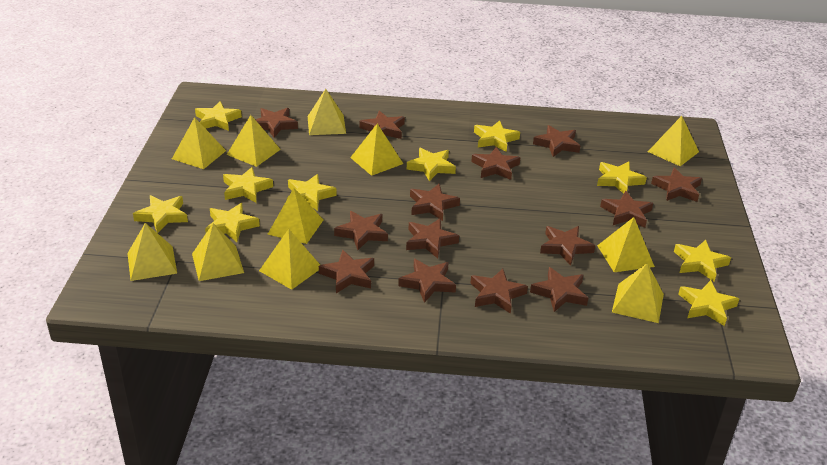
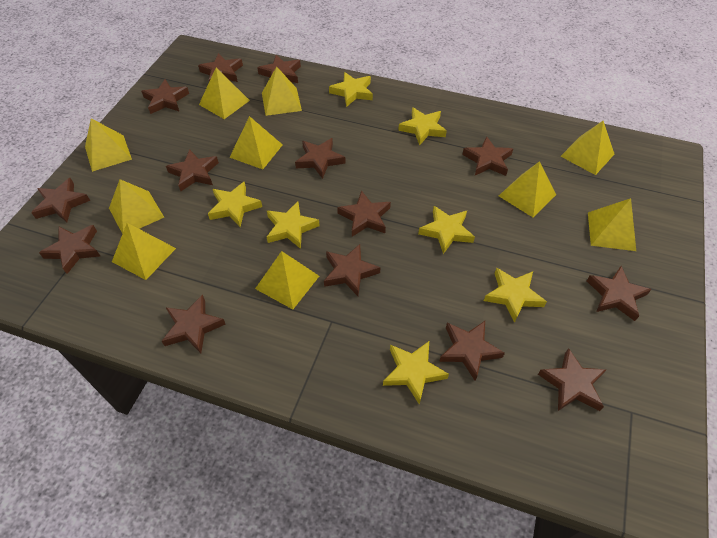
yellow pyramid: [127,223,177,281] [172,117,226,169] [192,223,244,281] [227,115,281,167] [259,229,320,290] [267,188,323,244] [308,89,346,135] [350,124,403,176] [597,217,655,272] [612,263,664,323] [648,116,699,166] = 11 -> [85,118,132,172] [109,179,164,234] [112,223,176,280] [199,68,250,119] [229,116,283,169] [255,251,319,309] [262,67,302,116] [499,161,556,217] [561,121,614,175] [588,198,636,251] = 10
yellow star: [133,195,188,233] [195,101,242,131] [205,203,260,242] [223,167,273,203] [287,174,337,211] [407,147,456,181] [474,120,520,152] [597,161,647,193] [674,240,731,281] [678,280,739,326] = 10 -> [208,181,262,227] [267,201,320,249] [329,72,373,107] [383,341,449,404] [398,107,447,146] [418,206,475,254] [484,268,547,323] = 7

